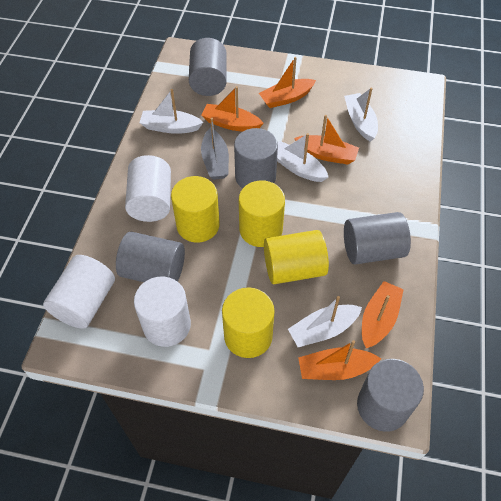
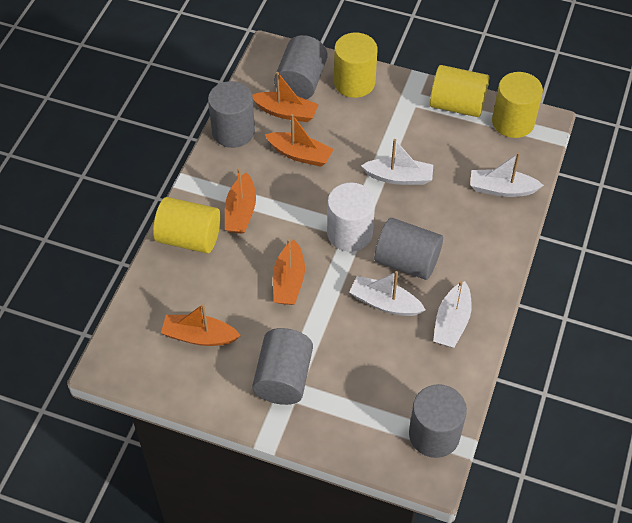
grey boat: [201,118,229,180] = 1 -> none = 0
white cylinder: [43,255,115,329] [125,155,171,222] [134,277,191,347] = 3 -> [327,183,375,252] = 1

